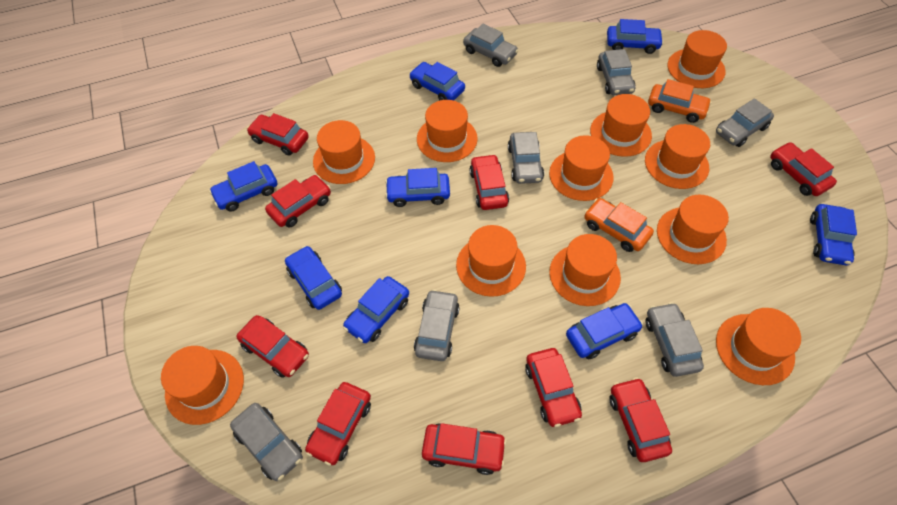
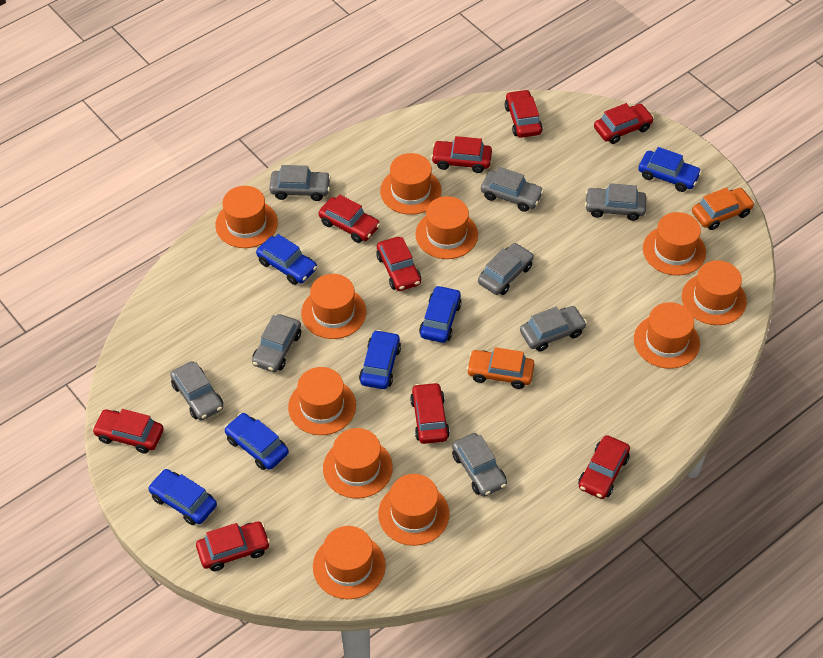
blue car: [209,161,277,212] [285,246,342,310] [343,276,409,343] [385,168,450,207] [409,62,465,101] [566,303,643,359] [607,19,664,54] [810,204,857,265] = 8 -> [148,469,217,525] [224,413,289,470] [256,234,317,285] [359,330,401,389] [419,285,462,343] [638,147,702,192] = 6
grey car: [230,403,303,481] [414,289,460,361] [463,24,518,67] [508,132,544,184] [597,49,635,95] [645,302,704,377] [716,98,774,147] = 7 -> [170,361,223,420] [252,314,301,372] [269,165,331,201] [452,433,507,496] [478,243,534,295] [481,167,544,212] [520,306,587,351] [585,183,646,221] = 8

